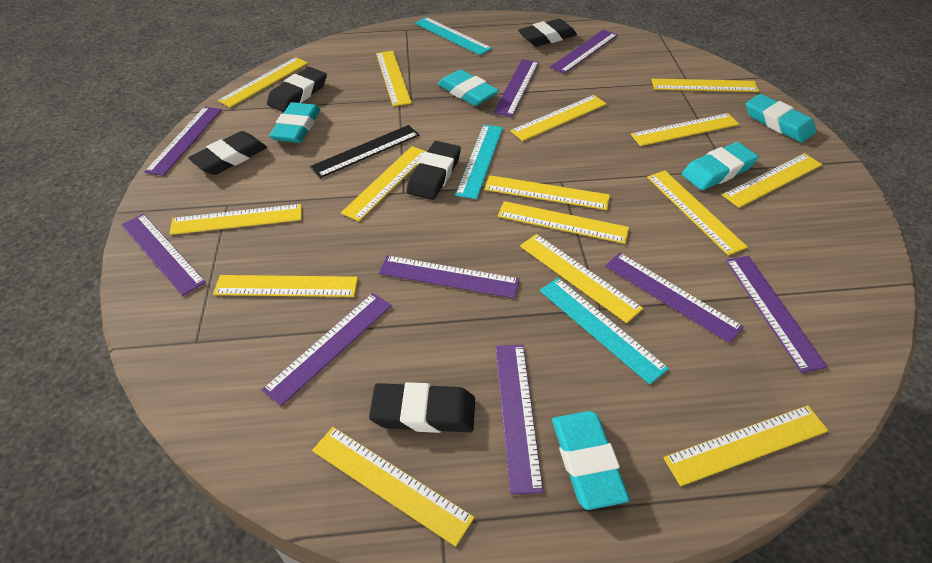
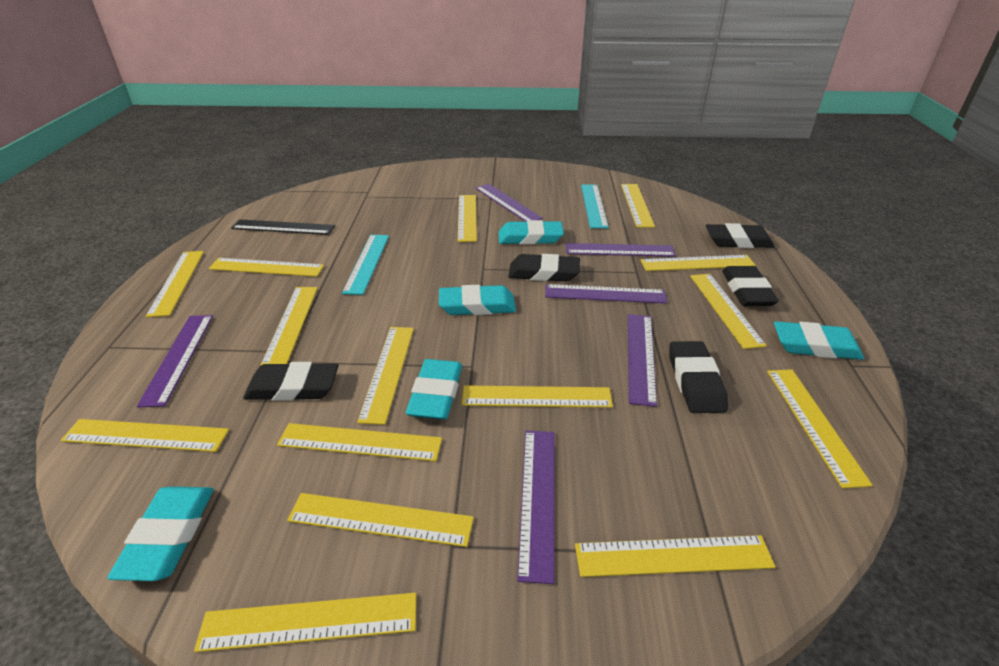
purple ruler: [121,214,206,296] [144,107,222,176] [262,293,392,406] [379,255,520,298] [493,59,539,117] [496,345,543,495] [550,29,618,74] [605,253,744,343] [726,256,828,373] = 9 -> [137,315,213,408] [476,184,543,222] [517,430,554,584] [545,284,668,304] [566,243,676,257] [628,314,657,407] = 6
turquoise ruler: [415,17,492,55] [455,125,503,199] [540,278,669,384] = 3 -> [342,235,389,295] [581,184,609,228] = 2

